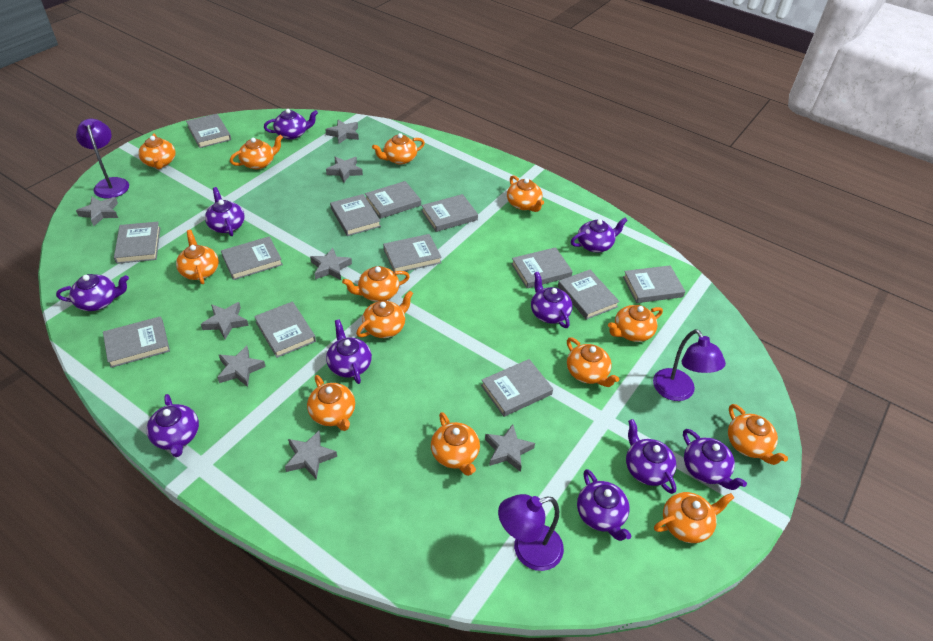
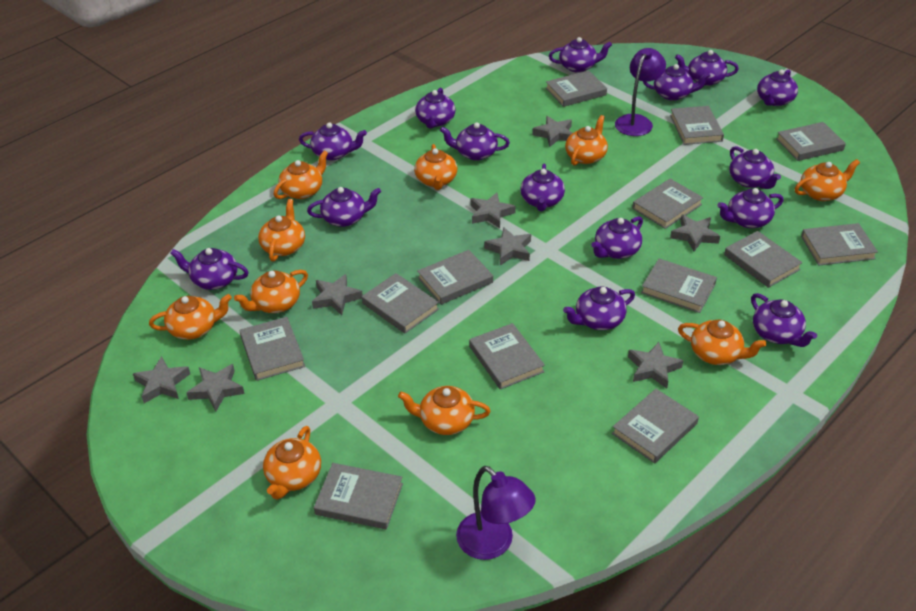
orange teapot: [138,133,176,169] [176,230,219,284] [230,135,283,169] [307,375,355,431] [342,266,410,302] [356,291,413,338] [372,133,425,165] [431,412,480,476] [507,175,544,212] [567,337,619,387] [608,305,663,342] [654,492,734,543] [728,404,788,465] = 13 -> [149,294,232,340] [234,270,308,313] [258,199,305,261] [263,426,321,500] [274,150,328,199] [398,386,491,435] [414,144,457,190] [565,115,608,166] [678,320,766,365] [795,159,860,201] = 10
purple lamp: [76,119,129,199] [498,494,564,571] [653,329,726,401] = 3 -> [456,466,536,560] [615,48,666,136] = 2
purple teapot: [56,274,129,311] [146,394,199,457] [205,187,245,236] [264,109,318,140] [326,319,372,384] [531,272,572,328] [571,218,628,252] [577,469,632,541] [626,419,676,494] [683,429,747,490] = 10 -> [170,248,249,290] [299,122,367,160] [307,187,381,227] [415,88,456,129] [440,122,510,161] [520,164,565,211] [549,37,612,73] [563,287,635,330] [591,217,643,259] [643,64,711,101] [675,50,739,86] [717,188,783,228] [729,146,781,189] [751,293,817,347] [757,70,798,106] = 15

